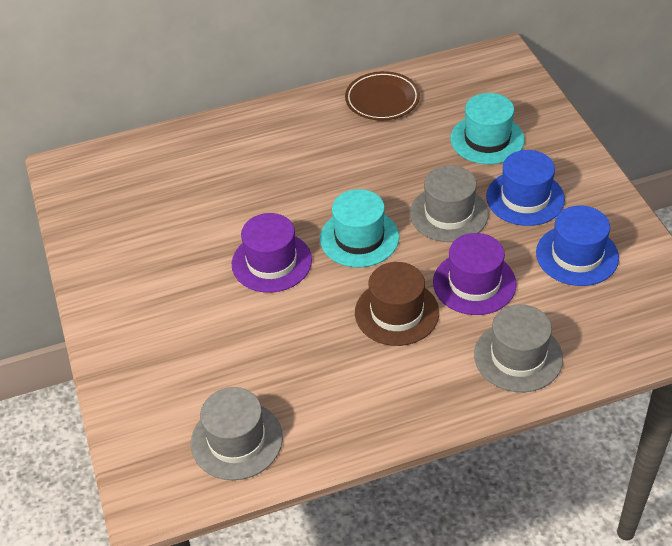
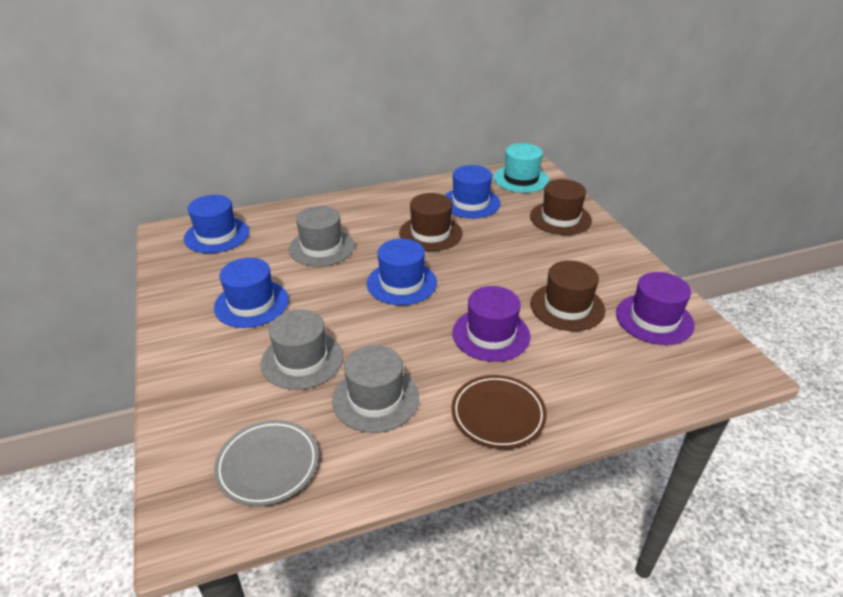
blue hat: [486,150,565,226] [536,205,619,286] = 2 -> [184,195,249,253] [214,258,289,328] [367,239,437,305] [444,165,500,218] = 4
brown hat: [355,262,439,346] = 1 -> [399,193,463,251] [530,179,592,235] [530,260,605,331] = 3
grey plate: none = 0 -> [214,420,319,506] = 1
turquoise hat: [320,189,399,267] [450,93,525,164] = 2 -> [493,143,549,193] = 1

